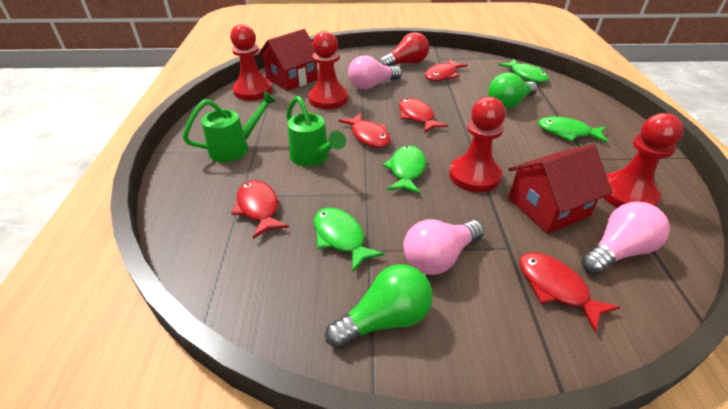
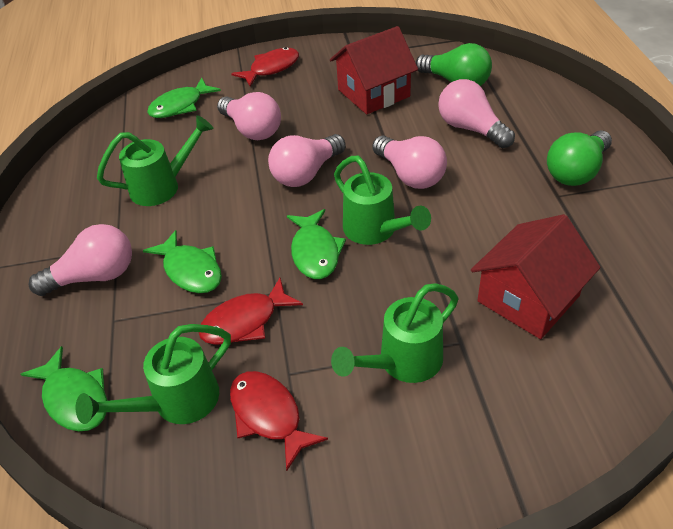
green watering can: [183,91,277,162] [286,96,346,166] = 2 -> [76,324,231,424] [97,115,213,206] [331,283,458,383] [334,156,431,245] = 4
pink light bulb: [348,56,402,90] [403,219,484,275] [581,202,670,275] = 3 -> [29,224,132,296] [217,92,281,140] [268,134,346,187] [372,136,447,189] [438,79,515,148] = 5
red fish: [231,180,289,239] [339,113,391,148] [399,98,448,133] [425,59,467,81] [519,252,620,332] = 5 -> [199,278,303,345] [230,371,328,471] [231,47,299,86] = 3
red light bulb: [379,32,429,66] = 1 -> none = 0
red pawn: [230,24,273,101] [308,31,348,109] [449,97,506,192] [603,113,684,207] = 4 -> none = 0

